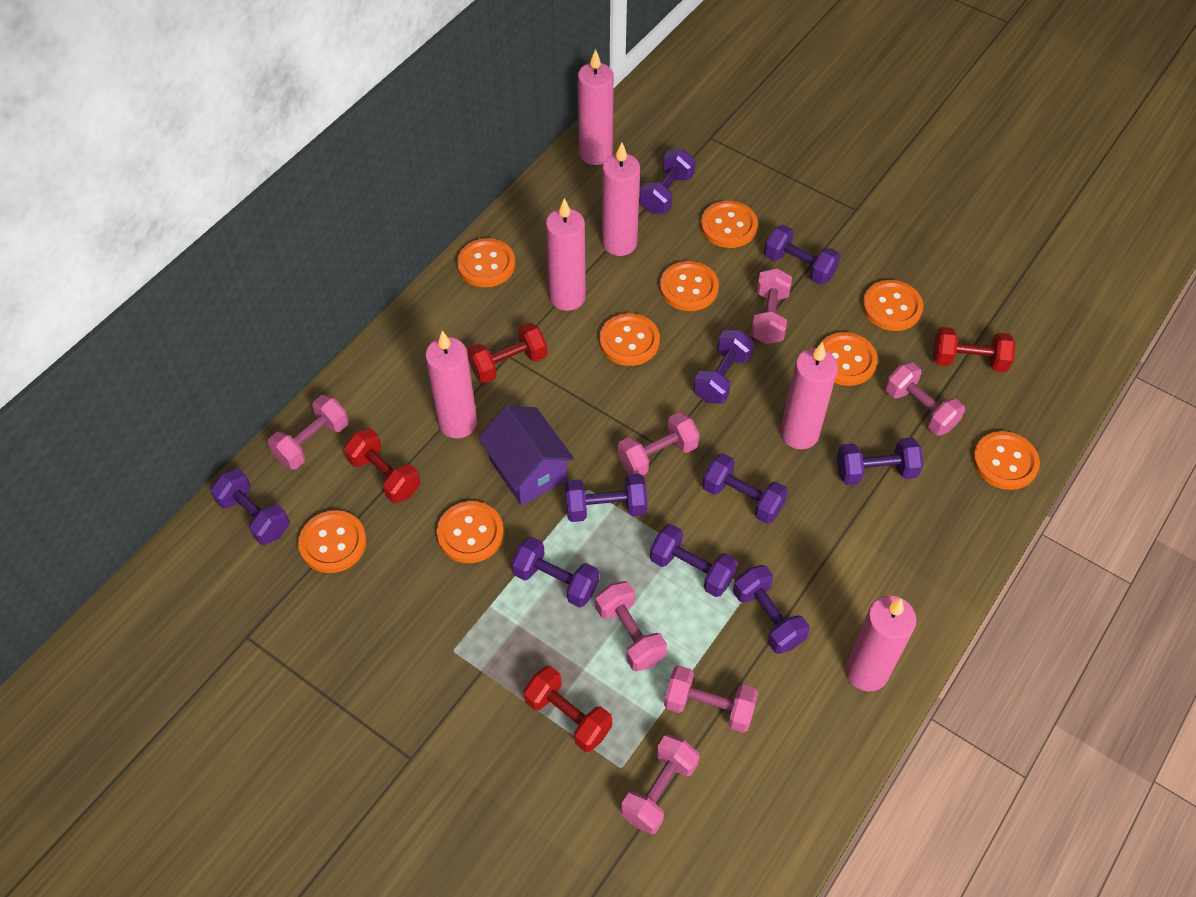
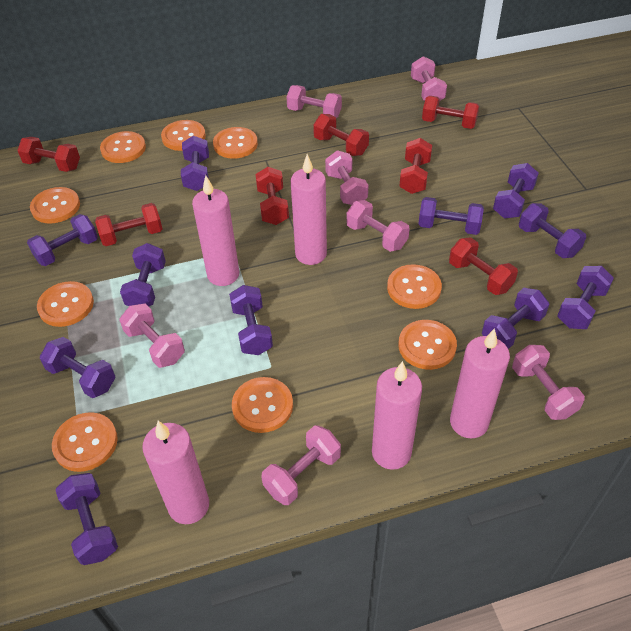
pink candle: [425,331,477,439] [546,198,586,311] [578,49,614,165] [602,142,640,256] [780,342,838,449] [845,596,917,691] = 6 -> [142,421,209,524] [192,175,239,286] [291,154,327,265] [372,361,422,470] [450,328,510,439] = 5
purple dumbbell: [210,469,290,545] [511,537,599,608] [565,474,648,522] [640,149,695,214] [650,524,738,597] [694,330,754,404] [702,453,788,524] [733,565,810,654] [764,225,841,285] [837,437,923,485] = 10 -> [27,214,98,266] [40,337,115,398] [55,473,118,565] [120,243,166,306] [181,136,209,191] [229,285,273,355] [418,197,484,235] [482,288,549,349] [493,163,539,218] [519,203,586,258] [557,266,614,329] = 11
purple house: [478,405,574,506] = 1 -> none = 0
red dumbbell: [344,428,420,503] [467,323,547,383] [523,666,612,752] [933,327,1016,372] = 4 -> [17,137,80,172] [95,203,163,246] [255,167,289,225] [313,114,369,156] [399,138,432,194] [422,96,479,129] [449,237,518,295] = 7

